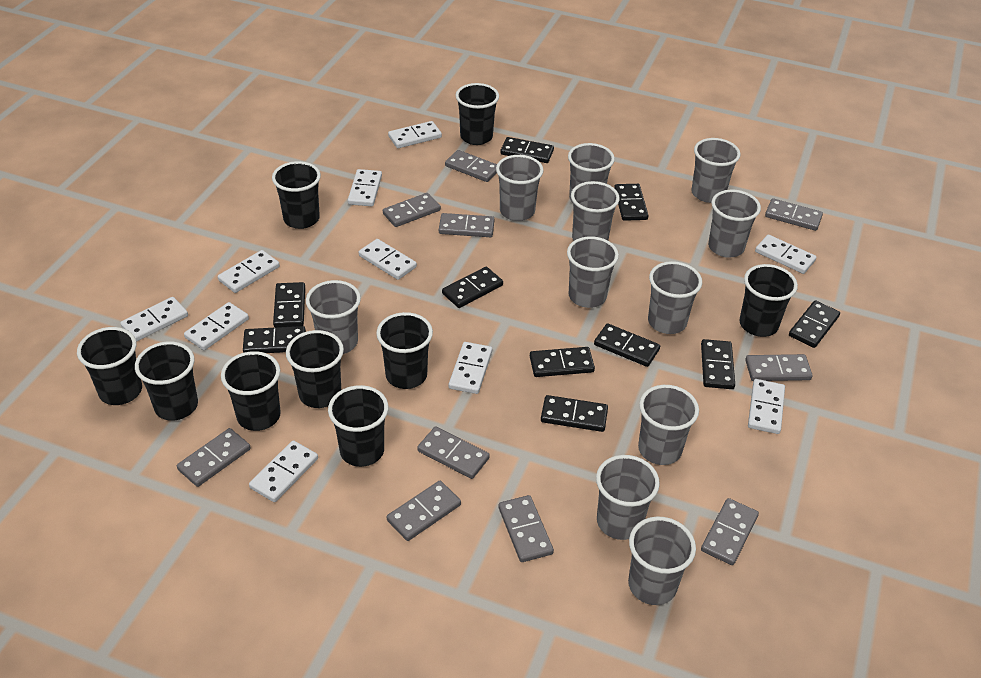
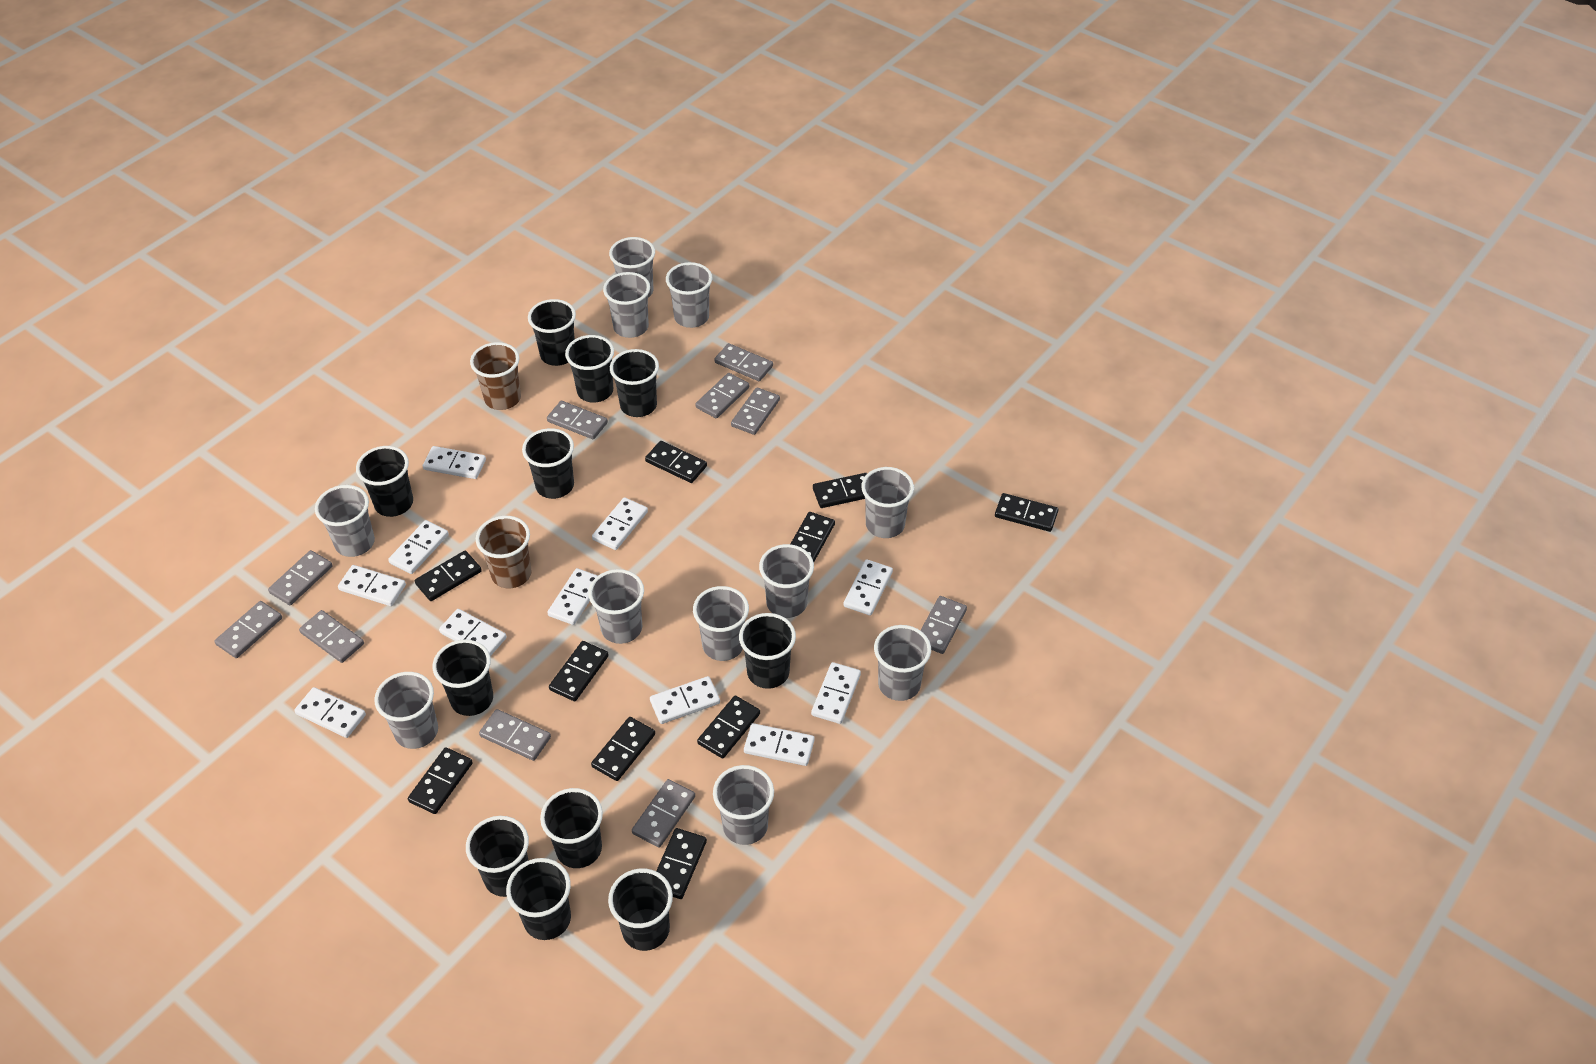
black cup: [77,327,142,405] [135,341,198,421] [221,351,281,431] [272,161,321,229] [286,330,344,408] [328,385,389,467] [376,312,433,389] [455,83,499,145] [739,264,798,337] = 9 -> [356,446,413,517] [433,639,493,716] [466,816,529,897] [506,858,571,940] [522,428,574,499] [528,299,576,366] [540,788,603,868] [565,335,614,402] [608,868,673,951] [610,349,659,417] [739,613,796,689] = 11
brown cup: none = 0 -> [470,342,521,410] [476,516,532,588] = 2
white domino: [120,297,188,342] [184,302,249,350] [218,250,280,293] [249,440,318,502] [348,169,382,206] [359,239,417,280] [388,121,442,148] [449,342,492,394] [748,379,785,434] [755,235,817,274] = 10 -> [294,687,366,738] [338,565,406,606] [388,520,449,574] [423,446,486,479] [439,609,507,656] [547,568,598,625] [592,497,648,550] [650,676,720,724] [744,723,815,766] [811,662,861,724] [843,559,893,616] = 11

